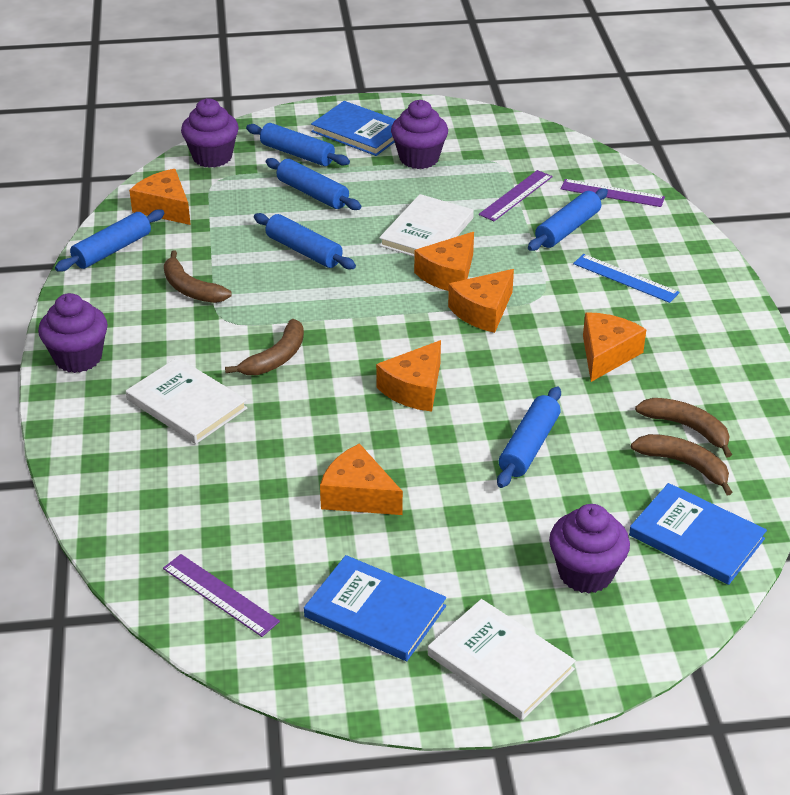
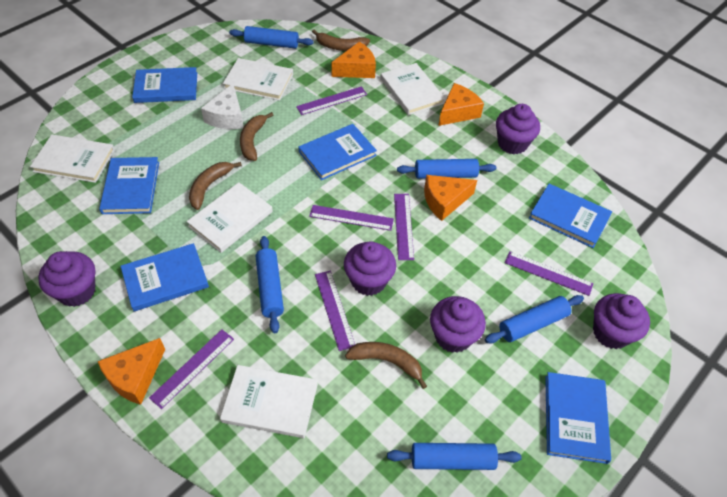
blue book: [304,555,446,661] [311,101,396,156] [629,483,767,585] = 3 -> [99,157,159,214] [121,243,209,312] [132,67,197,103] [299,124,377,180] [529,184,612,248] [545,372,611,464] = 6
blue rolling pin: [55,209,164,272] [246,123,350,166] [254,213,356,269] [266,158,361,210] [497,386,561,488] [528,188,608,251] = 6 -> [229,26,314,49] [256,236,284,333] [387,443,522,470] [397,159,497,179] [485,295,584,343] = 5
blue ruler: [573,254,680,303] = 1 -> none = 0
orange cheese: [129,169,191,225] [320,443,403,515] [376,340,441,412] [414,232,474,291] [448,269,514,333] [583,312,647,382] = 6 -> [98,338,165,405] [331,42,376,78] [424,175,477,221] [438,83,484,126] = 4
purple cupcake: [38,293,108,373] [181,98,239,168] [391,100,448,169] [549,504,630,594] = 4 -> [38,251,95,307] [344,241,396,296] [430,296,486,353] [496,104,540,154] [593,293,650,349] = 5
purple ruler: [163,554,280,637] [479,170,552,221] [561,179,665,207] = 3 -> [149,329,234,409] [296,86,367,115] [309,205,394,231] [315,271,355,351] [394,194,414,260] [505,251,593,296] = 6
white book: [126,357,247,444] [379,194,474,257] [428,599,576,720] = 3 -> [30,134,115,183] [187,182,273,253] [220,365,318,438] [223,58,293,101] [380,63,445,115] = 5
white cheese: none = 0 -> [201,84,243,129] = 1

